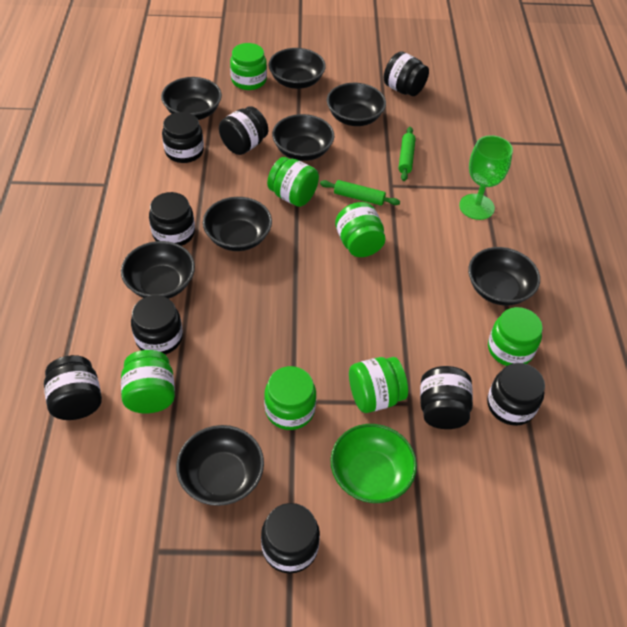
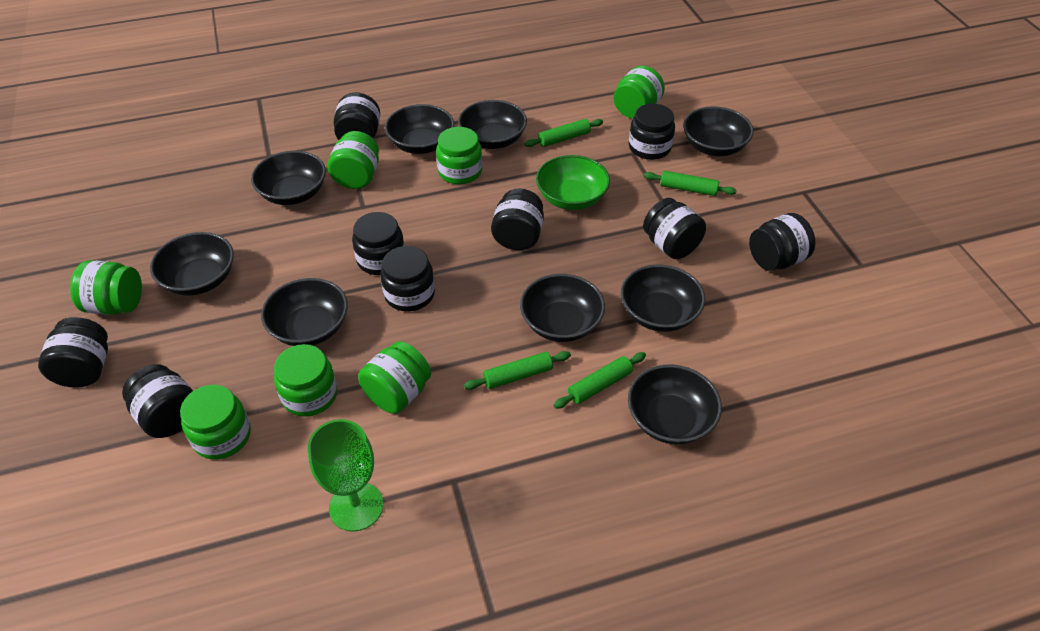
black bowl: [121,241,195,299] [161,77,222,120] [176,425,264,506] [203,197,272,251] [268,48,326,89] [272,114,334,161] [327,83,386,126] [468,247,540,306] = 8 -> [150,232,234,296] [251,151,326,205] [261,278,348,346] [385,104,454,154] [458,100,527,149] [520,274,605,342] [621,264,705,332] [628,364,722,444] [683,106,754,156] = 9
green rolling pin: [320,180,400,206] [398,127,416,181] = 2 -> [464,351,571,390] [525,119,603,147] [554,352,646,409] [644,171,737,196] = 4

